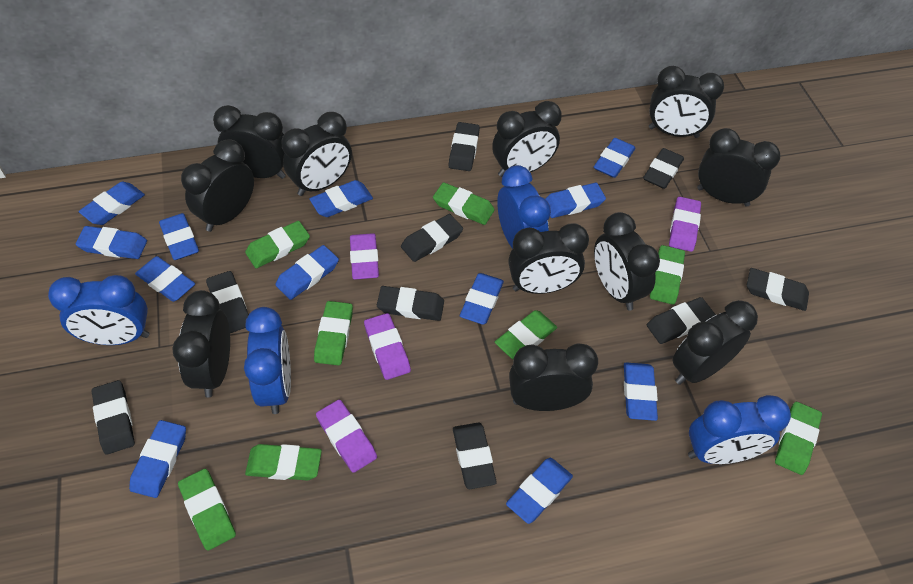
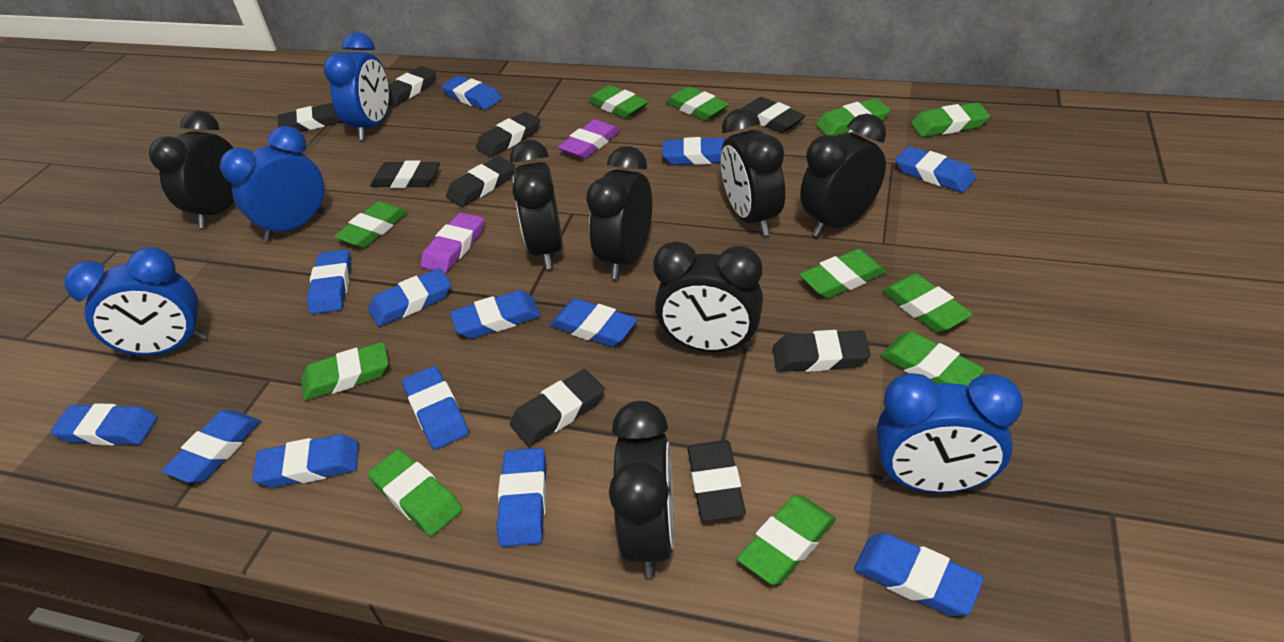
black clock: [172,290,230,398] [181,139,254,232] [213,105,286,179] [281,112,352,196] [492,101,562,177] [508,224,589,294] [509,343,598,411] [594,212,660,311] [649,66,724,138] [673,300,758,385] [697,128,781,207] = 11 -> [149,110,234,228] [510,140,563,269] [586,146,652,279] [609,401,674,578] [653,241,763,352] [721,108,785,236] [800,114,886,237] = 7
blue eraser: [76,226,147,259] [78,182,145,225] [129,420,186,498] [135,256,195,302] [159,213,199,260] [275,245,339,300] [309,180,373,217] [460,273,504,325] [506,458,573,524] [545,183,606,218] [594,138,635,178] [624,362,658,421] = 12 -> [50,403,157,445] [162,410,261,483] [252,434,359,488] [307,249,351,314] [368,268,451,327] [402,366,469,449] [442,76,502,110] [450,290,541,339] [497,448,547,547] [550,298,638,347] [662,137,726,165] [854,533,984,616] [895,146,976,193] = 13
green eraser: [178,469,236,551] [245,221,310,268] [245,444,322,480] [314,301,353,366] [433,182,495,225] [495,310,557,359] [650,245,685,305] [775,402,822,475] = 8 -> [301,342,388,401] [334,201,408,248] [368,449,462,536] [588,85,648,118] [666,86,729,121] [737,495,836,585] [799,249,886,299] [816,98,890,136] [880,332,985,386] [882,273,973,333] [911,102,990,137] = 11
purple eraser: [316,399,377,473] [350,233,379,280] [364,313,411,380] [669,197,701,252] = 4 -> [421,212,484,273] [558,119,620,159] = 2

